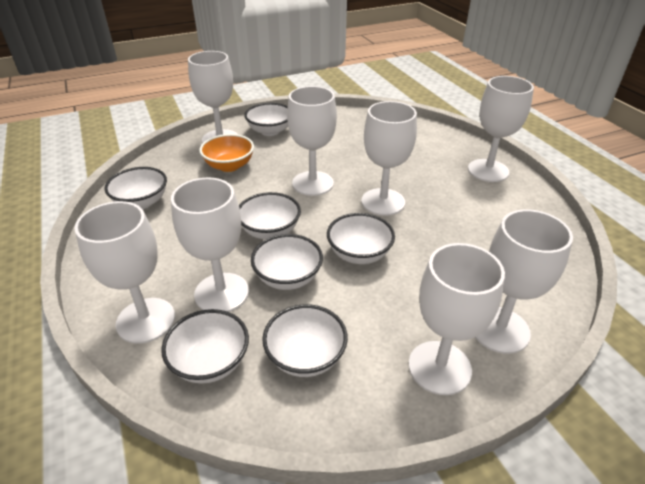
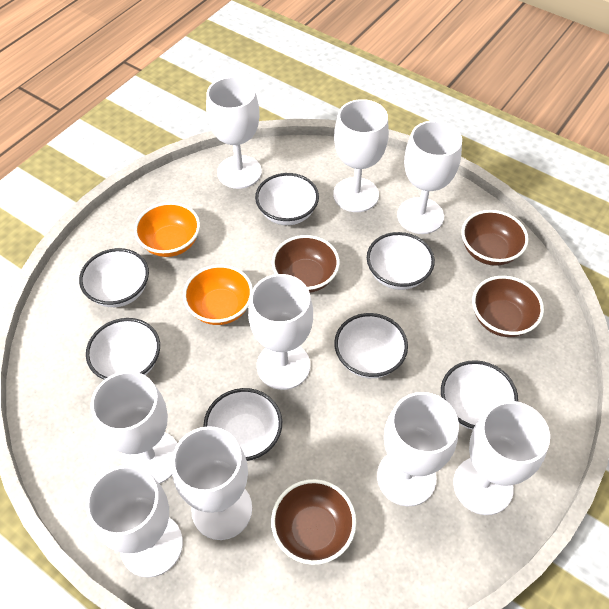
brown bowl: none = 0 -> [271,479,356,565] [272,235,340,293] [461,210,529,266] [472,275,544,337] = 4
orange bowl: [199,134,254,172] = 1 -> [134,202,200,257] [183,265,253,325] = 2
white goblet: [74,201,175,344] [171,178,249,312] [188,51,237,143] [287,86,337,196] [361,101,417,216] [409,243,505,395] [468,76,534,182] [475,209,573,354] = 8 -> [86,465,183,578] [90,371,177,484] [172,426,252,540] [206,77,262,189] [248,274,313,390] [333,99,389,212] [377,392,459,507] [397,121,462,234] [453,401,550,515] = 9

